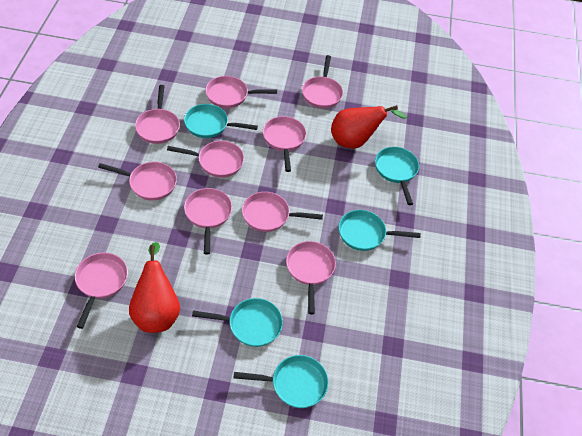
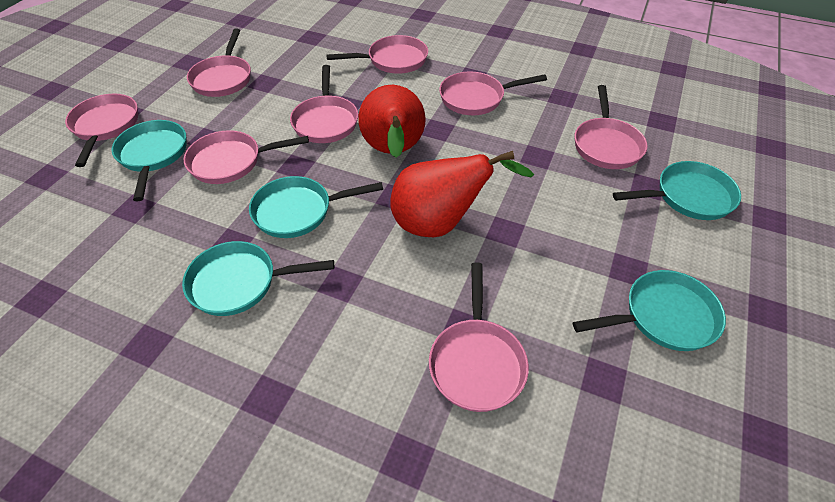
pink pan: [75,253,128,329] [98,162,177,200] [135,85,180,144] [167,141,244,178] [184,188,232,254] [205,76,277,108] [242,192,323,232] [263,116,306,172] [286,241,336,314] [302,55,343,108] = 10 -> [65,94,138,167] [184,130,309,184] [187,29,251,97] [290,65,358,143] [326,35,428,74] [429,262,529,412] [439,72,547,115] [575,85,648,169] = 8

